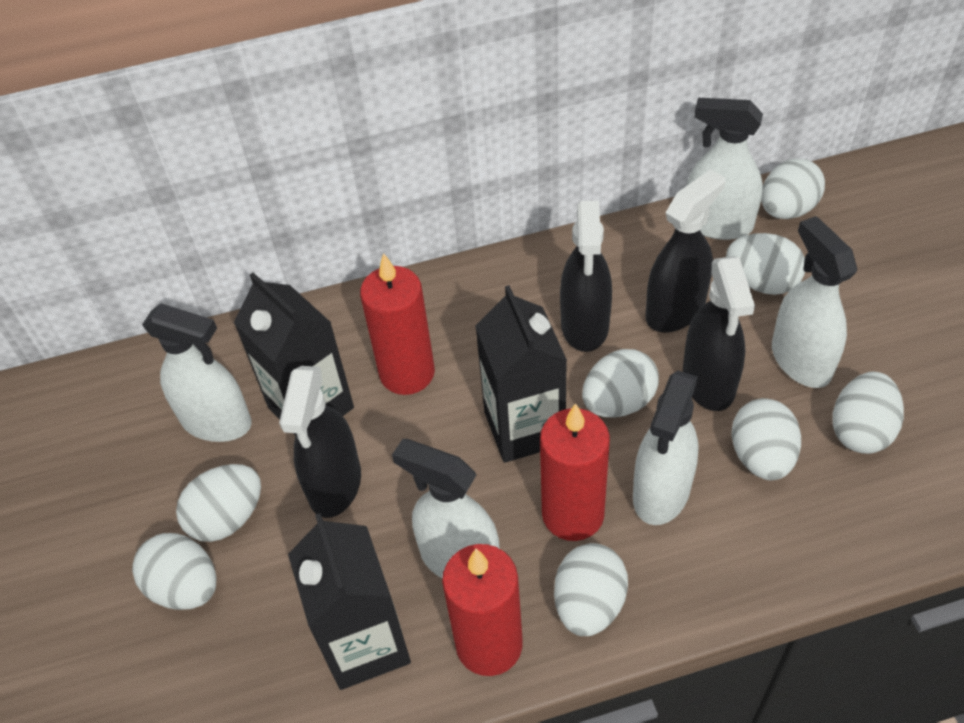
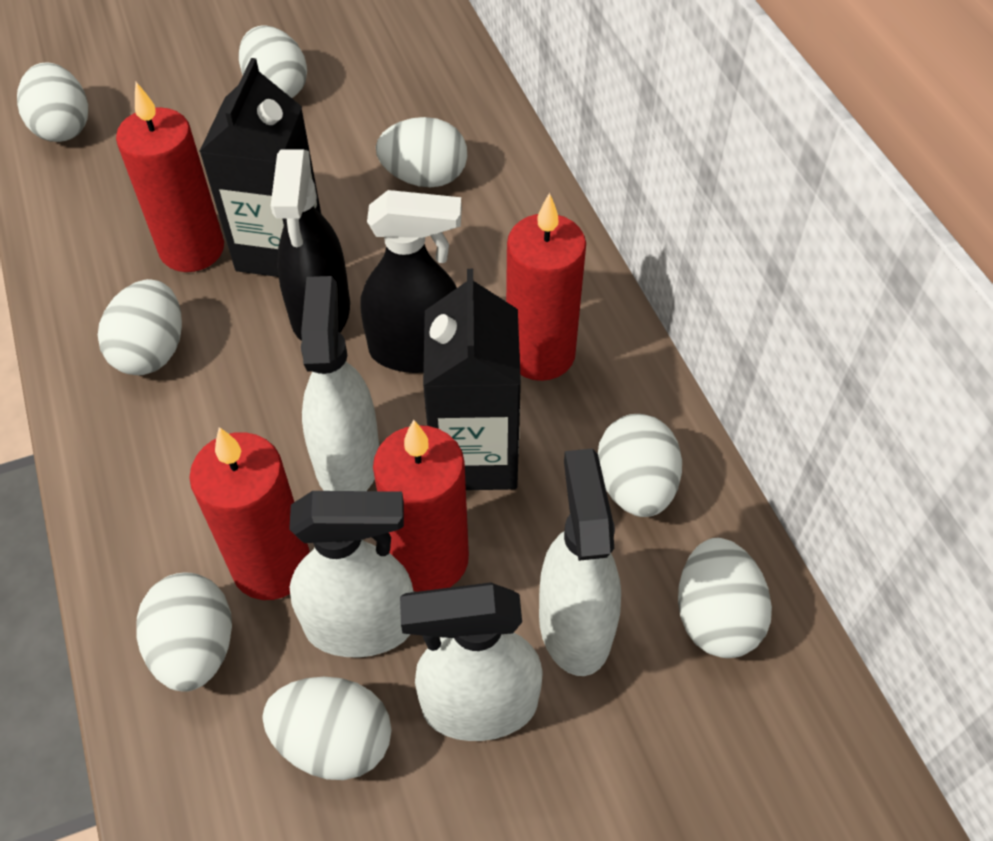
black carton: [234,272,354,436] [288,513,411,690] [475,285,567,463] = 3 -> [199,58,321,277] [423,269,521,490] = 2
black spray bottle: [279,366,361,518] [560,201,612,352] [645,169,725,332] [683,256,755,411] = 4 -> [271,150,350,341] [361,190,462,373] = 2
red candle: [360,253,435,395] [442,544,523,676] [540,403,610,541] = 3 -> [116,82,224,272] [189,427,310,600] [373,420,469,592] [506,193,586,381] = 4
white spray bottle: [142,303,252,442] [392,439,500,579] [633,371,699,525] [687,98,763,240] [772,216,857,388] = 5 -> [289,491,413,657] [301,276,379,491] [400,582,543,741] [539,448,621,676] = 4

